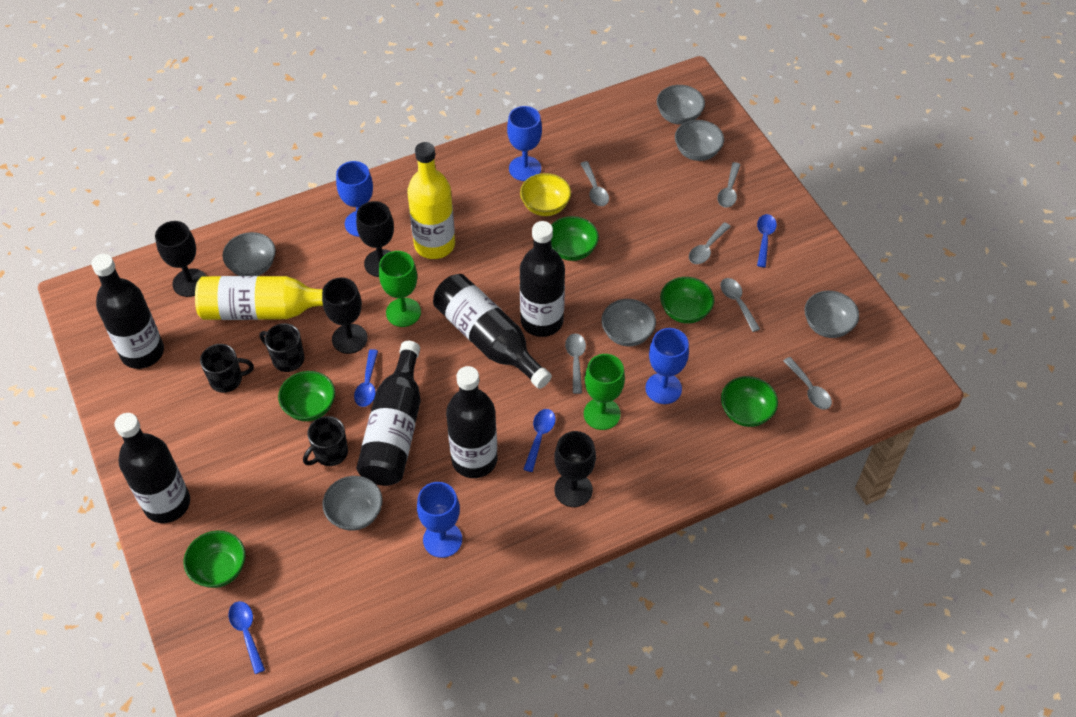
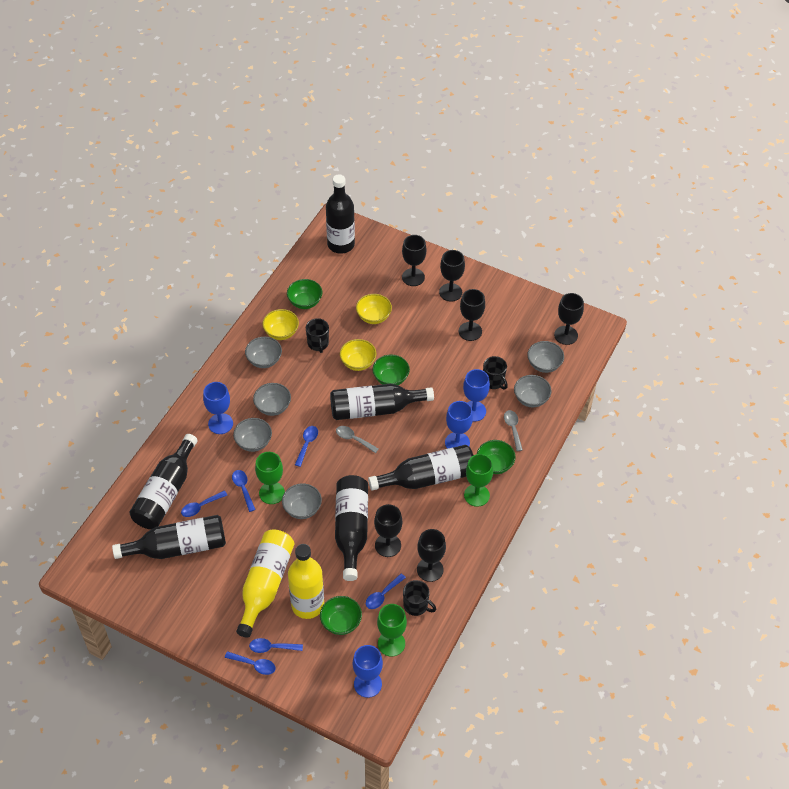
black goblet: [155,221,206,297] [322,278,368,354] [356,201,394,277] [554,431,596,507] = 4 -> [374,504,402,557] [402,235,426,286] [417,529,446,582] [439,250,465,301] [459,289,485,341] [554,293,584,345] = 6
blue spoon: [228,601,265,674] [354,349,378,407] [523,409,556,472] [757,214,777,267] = 4 -> [181,491,227,517] [225,651,276,675] [232,470,256,512] [249,638,303,653] [295,426,318,467] [366,574,406,609] = 6
green bowl: [184,530,246,588] [278,371,335,421] [551,216,599,261] [660,277,714,324] [721,376,778,427] = 5 -> [287,279,322,309] [320,596,362,635] [372,355,410,385] [477,440,516,474] = 4
green goblet: [379,251,421,327] [584,354,625,430] = 2 -> [255,452,285,504] [377,604,407,657] [464,454,493,507] = 3
grey spoon: [565,333,586,394] [580,161,609,206] [689,222,731,264] [717,162,741,208] [720,278,760,332] [783,357,832,410] = 6 -> [336,426,379,453] [504,410,523,451] = 2
yellow bowl: [520,173,571,216] = 1 -> [263,309,299,340] [340,339,376,371] [356,294,392,324] = 3

